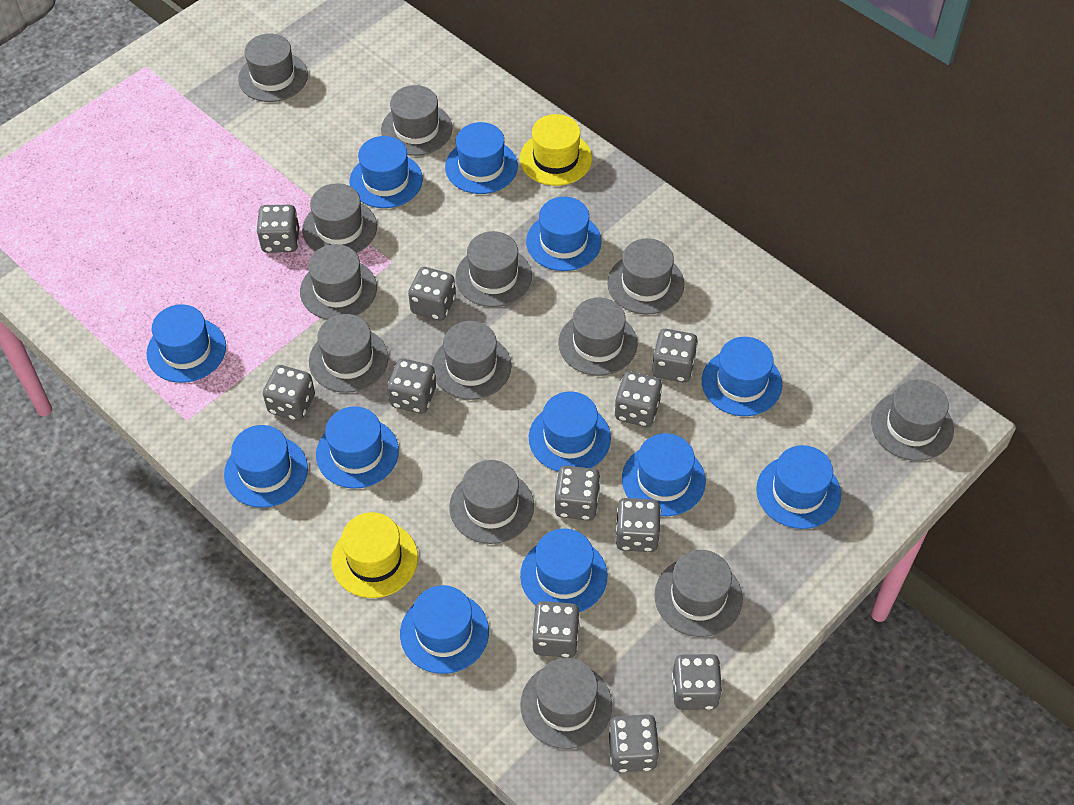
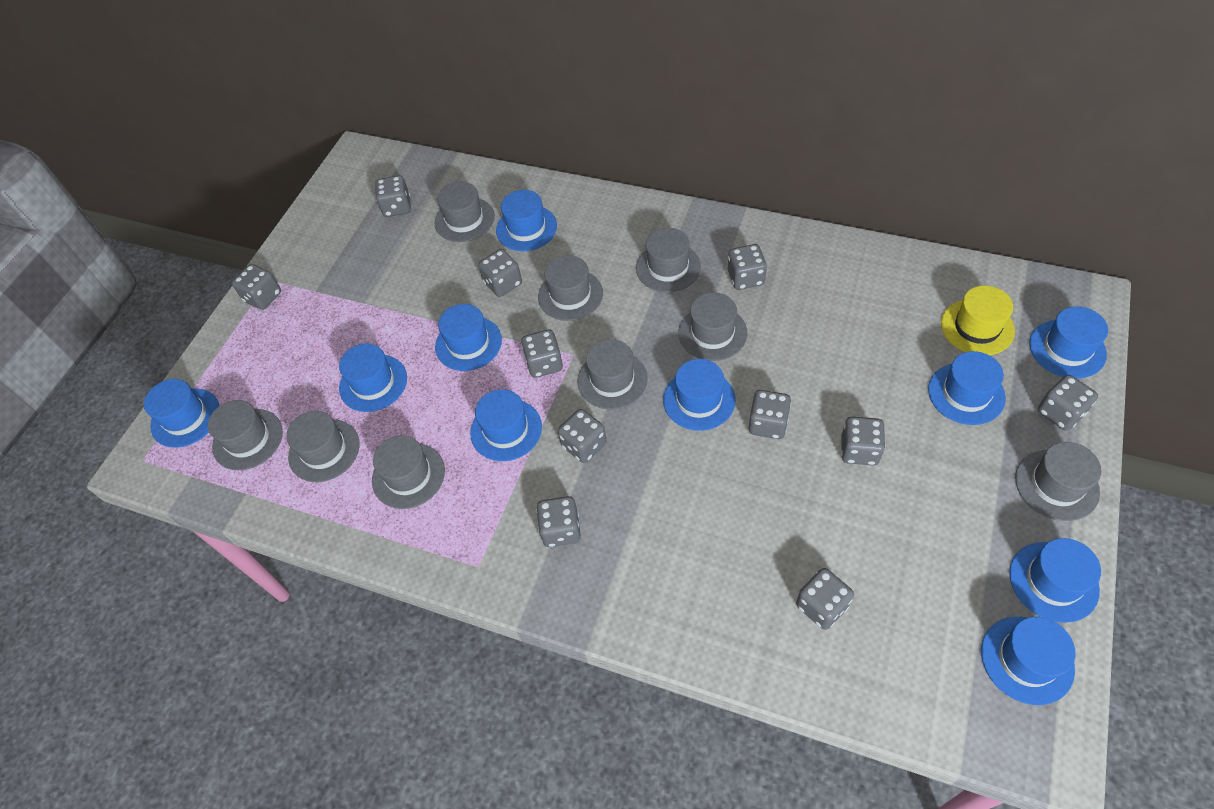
blue hat: [146,304,226,383] [224,425,308,508] [316,406,399,489] [350,136,423,208] [400,585,489,674] [445,122,518,194] [520,528,607,612] [526,197,602,271] [529,391,611,471] [622,433,706,516] [702,337,782,416] [756,445,841,529] = 12 -> [144,379,219,448] [339,343,407,412] [435,304,502,371] [470,389,542,461] [496,190,557,251] [663,359,736,431] [928,351,1006,425] [981,617,1076,705] [1009,538,1101,623] [1029,306,1108,379] = 10
grey hat: [238,34,308,102] [300,244,377,320] [302,183,377,253] [309,314,389,393] [381,85,452,156] [432,321,512,400] [449,460,534,544] [456,231,532,307] [520,658,612,749] [559,298,637,376] [607,238,684,315] [654,550,743,637] [871,380,954,461] = 13 -> [208,400,283,470] [286,411,360,482] [372,435,445,509] [434,182,495,242] [538,255,603,321] [577,339,648,409] [636,228,701,292] [678,292,747,361] [1015,442,1102,521] = 9
yellow hat: [331,512,418,598] [520,114,592,186] = 2 -> [941,285,1015,355] = 1

